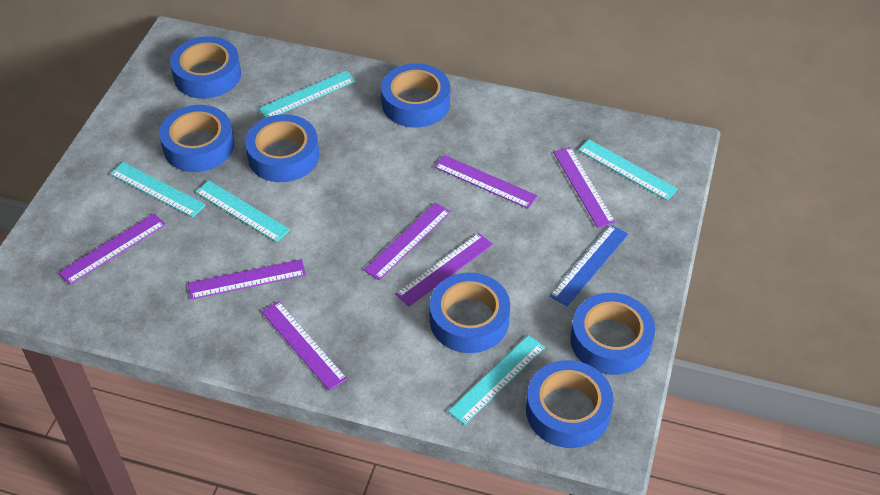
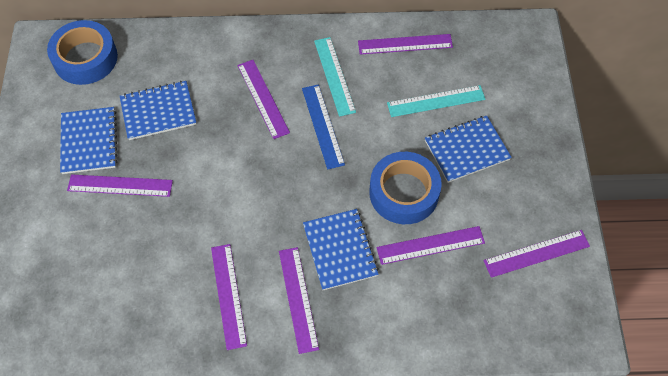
blue notebook: none = 0 -> [60,107,118,174] [120,81,196,140] [303,209,379,290] [425,116,512,183] = 4
blue tape: [159,105,235,172] [170,36,241,98] [245,114,319,182] [381,63,450,128] [429,273,510,353] [526,360,614,448] [571,293,655,375] = 7 -> [47,20,118,85] [369,152,442,224] = 2
turquoise ruler: [110,162,206,217] [195,180,290,242] [258,70,356,118] [448,335,545,425] [578,139,678,200] = 5 -> [314,37,356,117] [387,85,486,117] = 2

